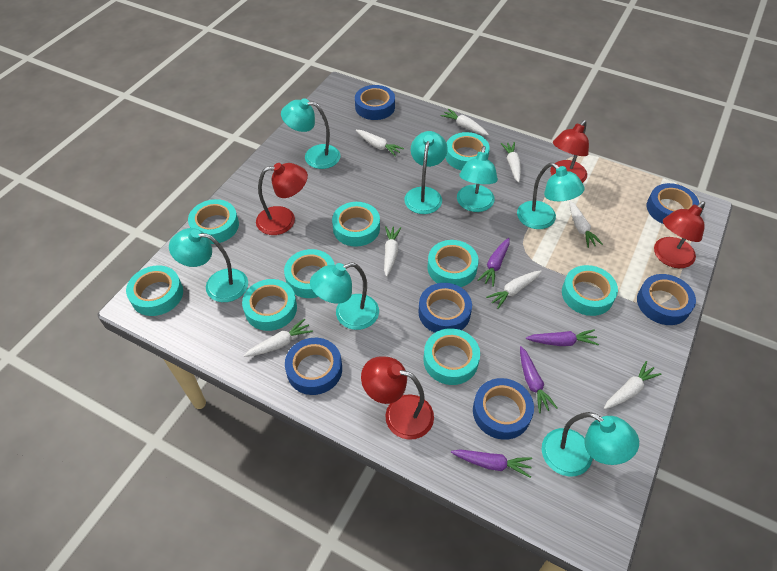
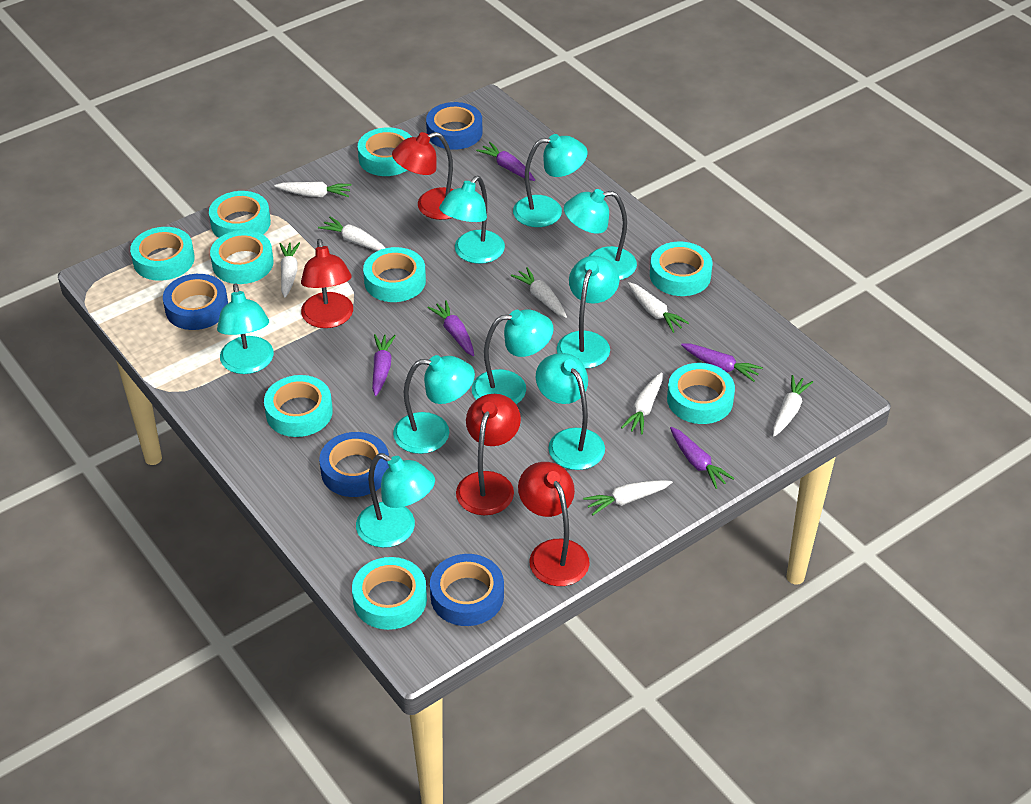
blue tape: [285,338,342,395] [355,85,395,120] [418,283,472,333] [473,378,534,440] [637,274,696,325] [647,183,699,224] = 6 -> [163,274,228,330] [319,432,389,497] [426,102,483,150] [430,554,504,626] = 4
purple carrot: [451,449,532,478] [477,238,510,287] [520,346,557,413] [526,329,599,346] = 4 -> [372,334,396,396] [427,300,474,356] [476,142,535,181] [670,427,734,489] [681,343,763,382] = 5
turquoise lamp: [169,228,248,302] [281,98,340,169] [310,263,379,330] [404,131,448,214] [457,146,498,212] [517,163,585,229] [542,412,639,477] = 7 -> [217,284,274,374] [356,453,435,548] [393,355,475,454] [439,176,505,264] [472,309,554,404] [513,134,588,227] [536,353,605,470] [557,256,620,369] [564,189,637,280] = 9

